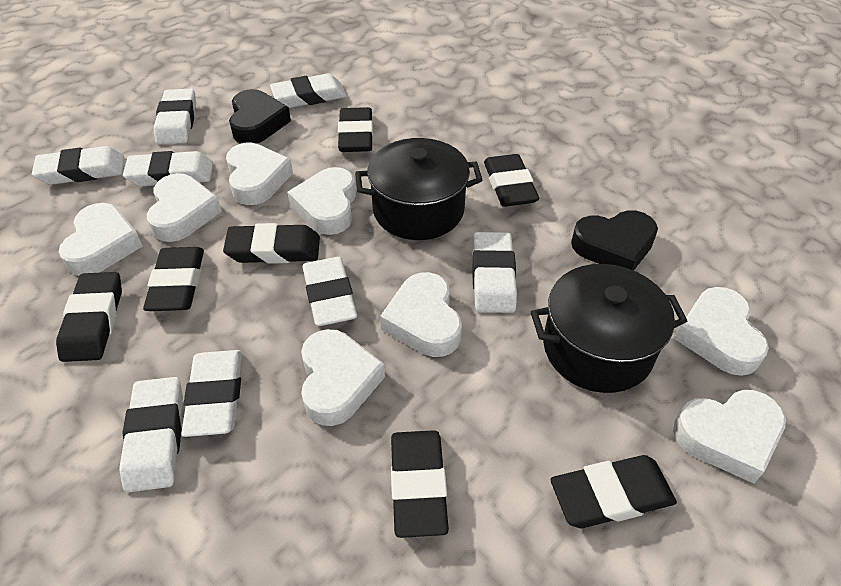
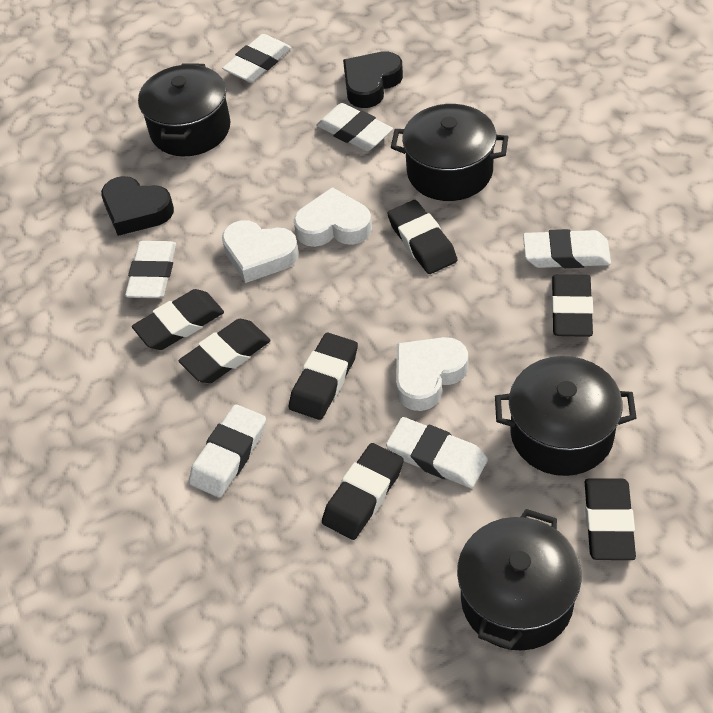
black pot: [355,138,483,240] [531,264,687,393] = 2 -> [138,63,231,156] [391,104,508,201] [457,509,582,651] [495,356,636,476] = 4
white eraser: [32,146,124,185] [119,377,183,492] [123,151,213,186] [154,89,196,145] [181,350,242,437] [270,73,347,108] [302,257,357,326] [472,232,517,313] = 8 -> [125,241,176,298] [189,404,266,498] [222,34,291,82] [316,103,393,151] [386,417,488,488] [523,229,611,268] = 6
white heart: [59,203,143,276] [147,173,222,242] [226,142,293,205] [287,167,356,235] [301,329,385,426] [380,272,462,357] [673,390,786,484] [675,287,769,376] = 8 -> [222,220,299,283] [294,187,372,247] [396,337,468,411] = 3

